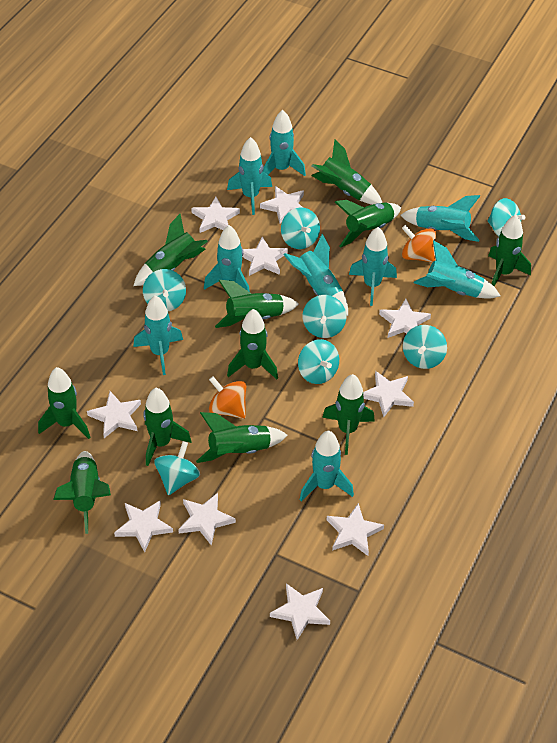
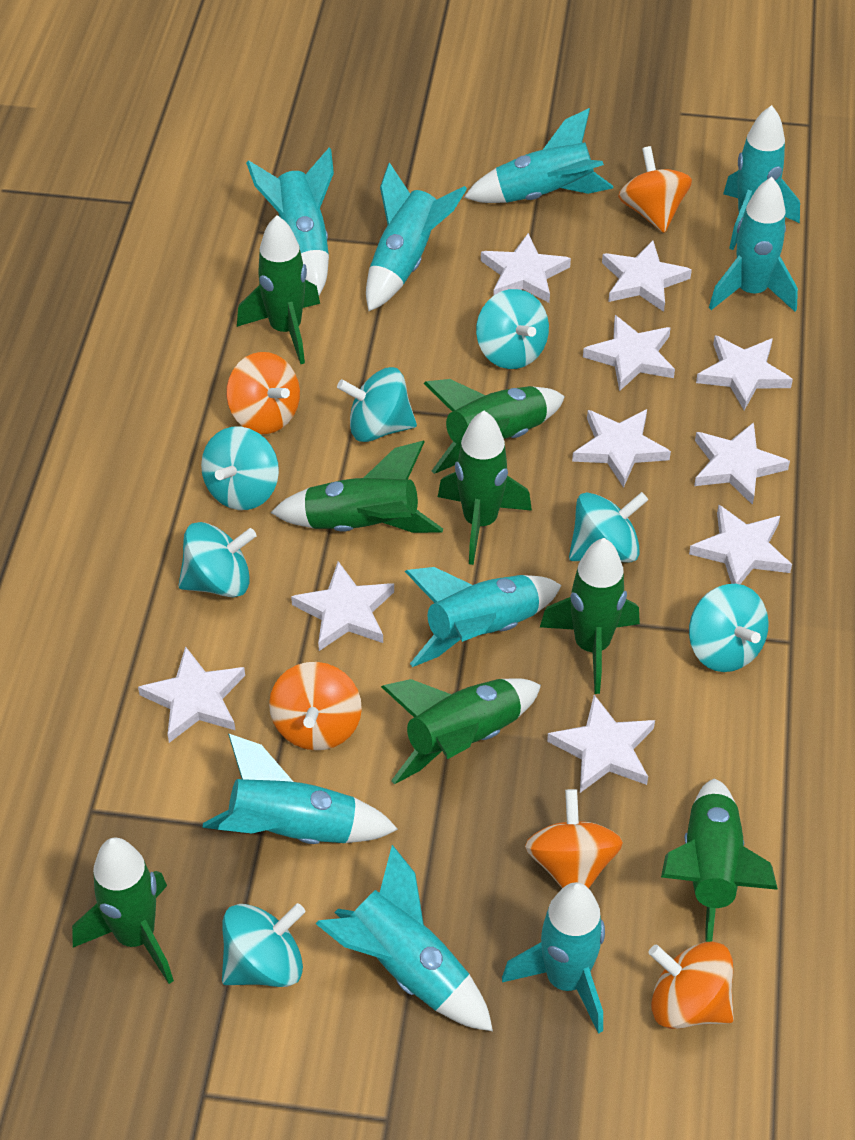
green rocket: [38,367,90,439] [53,451,111,534] [133,214,208,286] [143,388,191,466] [196,412,288,463] [215,280,299,328] [227,309,278,379] [311,140,382,205] [322,374,375,455] [335,200,401,247] [488,215,531,286] = 11 -> [72,837,174,984] [237,215,320,364] [270,441,443,533] [381,678,541,784] [424,379,565,474] [438,411,532,565] [540,538,640,694] [661,778,778,942] = 8
orange spinning top: [209,376,246,419] [402,225,436,263] = 2 -> [226,352,300,434] [269,662,362,750] [525,789,623,888] [618,146,692,233] [648,942,734,1029] = 5

